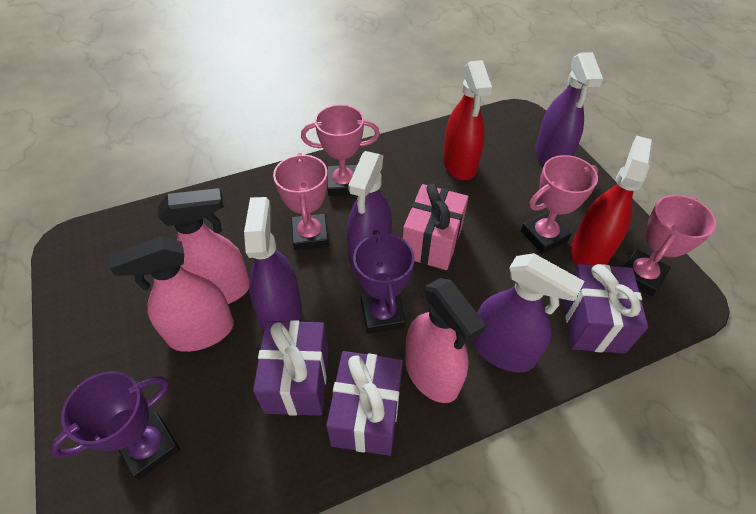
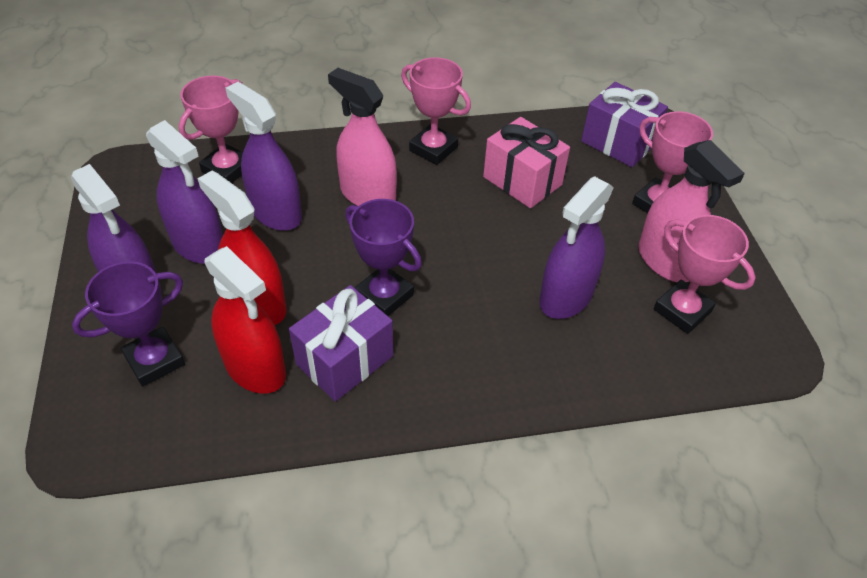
pink spray bottle: [109,236,234,352] [158,188,249,304] [405,278,486,403] = 3 -> [328,68,397,206] [638,140,745,282] = 2
purple gift: [253,320,329,416] [326,351,403,456] [563,264,648,354] = 3 -> [289,285,393,401] [581,82,668,167] = 2

